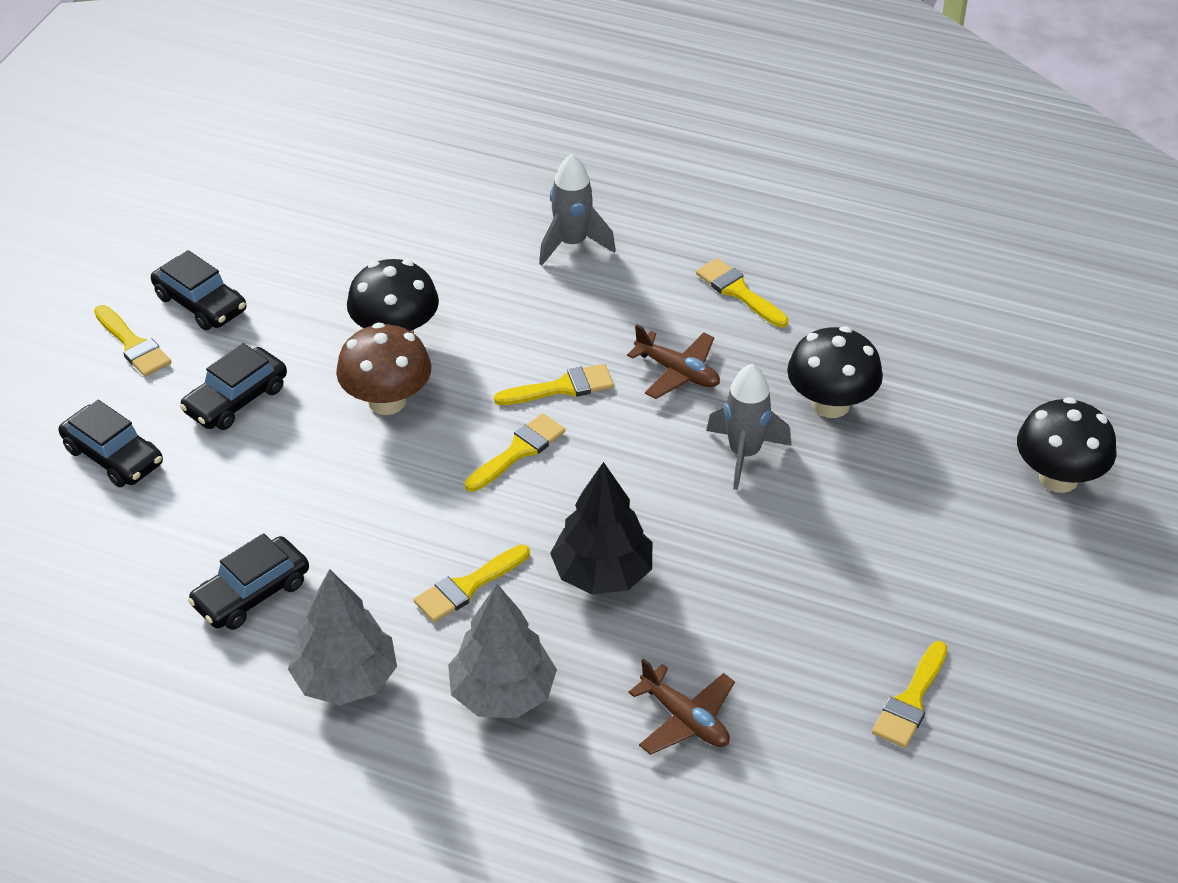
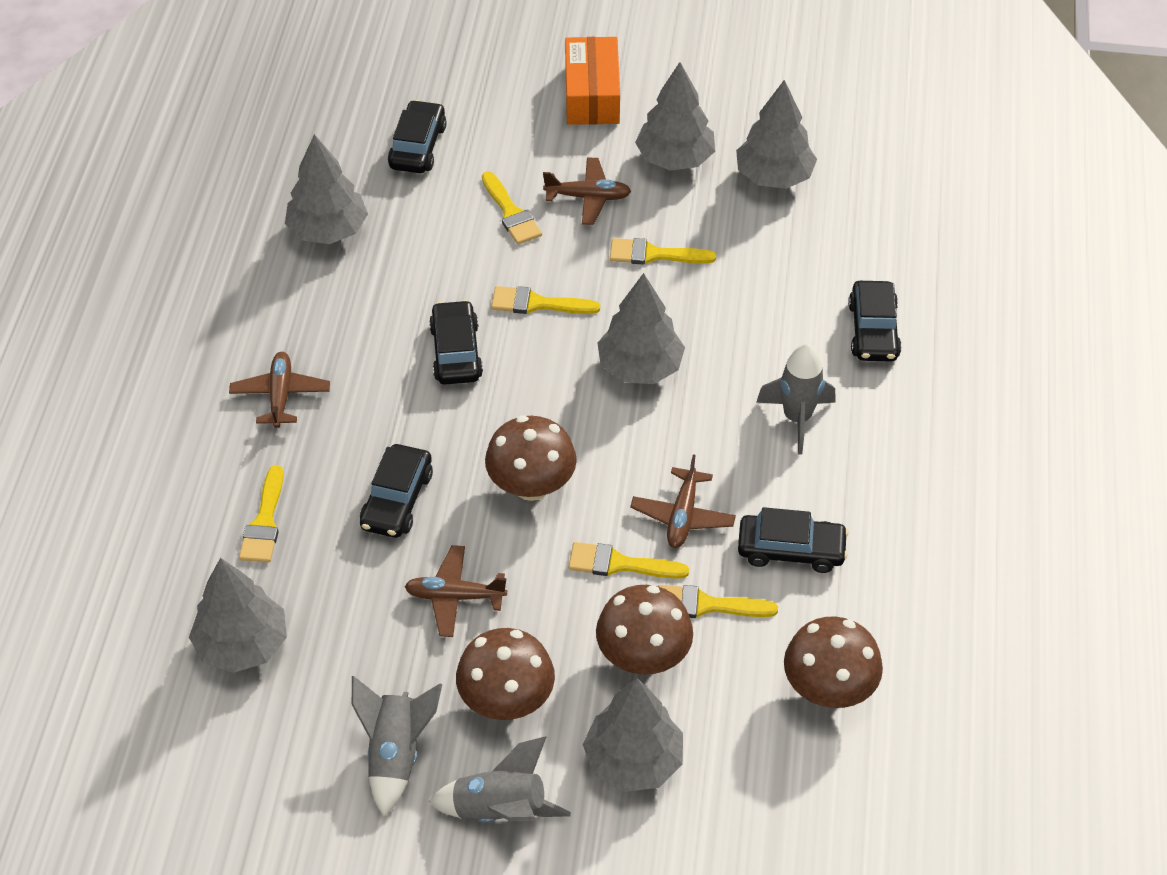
black car: [59,400,163,487] [151,250,246,330] [180,343,287,430] [188,533,309,630] = 4 -> [360,444,433,538] [388,100,447,173] [429,300,483,384] [738,507,849,573] [848,281,902,362] = 5
black mushroom: [347,259,439,333] [787,326,883,418] [1017,397,1117,493] = 3 -> none = 0
black tree: [550,462,652,595] = 1 -> none = 0
brown mushroom: [336,322,431,415] = 1 -> [456,628,555,720] [485,415,577,501] [596,585,693,675] [784,617,883,708] = 4
brown plane: [627,324,720,399] [629,658,735,755] = 2 -> [229,352,330,428] [404,545,507,637] [543,157,631,225] [630,454,736,548] = 4
grey rocket: [539,154,616,266] [706,364,791,490] = 2 -> [352,676,442,816] [429,736,571,823] [757,344,836,454] = 3
grey tree: [288,569,397,705] [448,584,557,718] = 2 -> [189,558,287,673] [285,134,368,244] [583,678,683,792] [598,273,685,384] [635,62,715,171] [736,80,817,189] = 6
orange box: none = 0 -> [565,37,620,125] = 1

